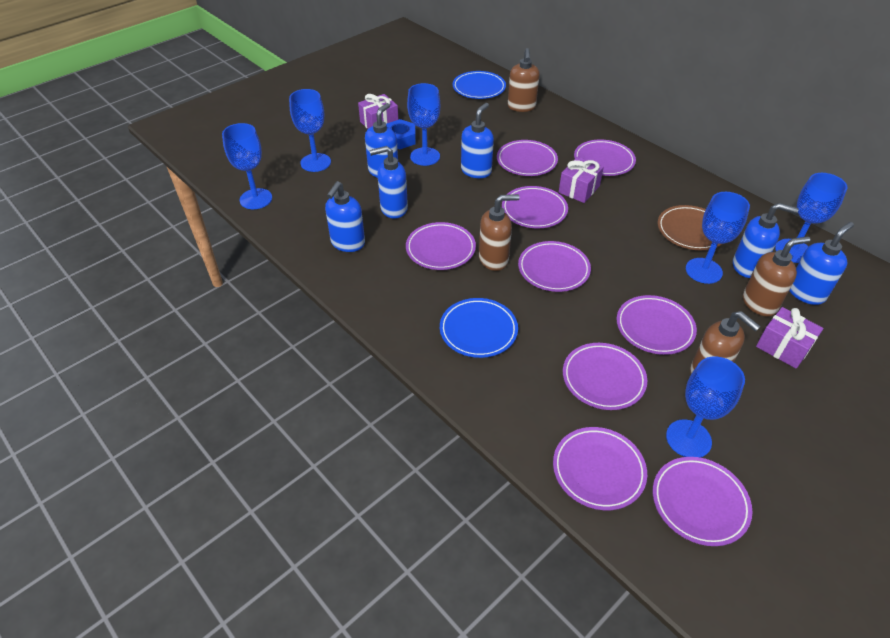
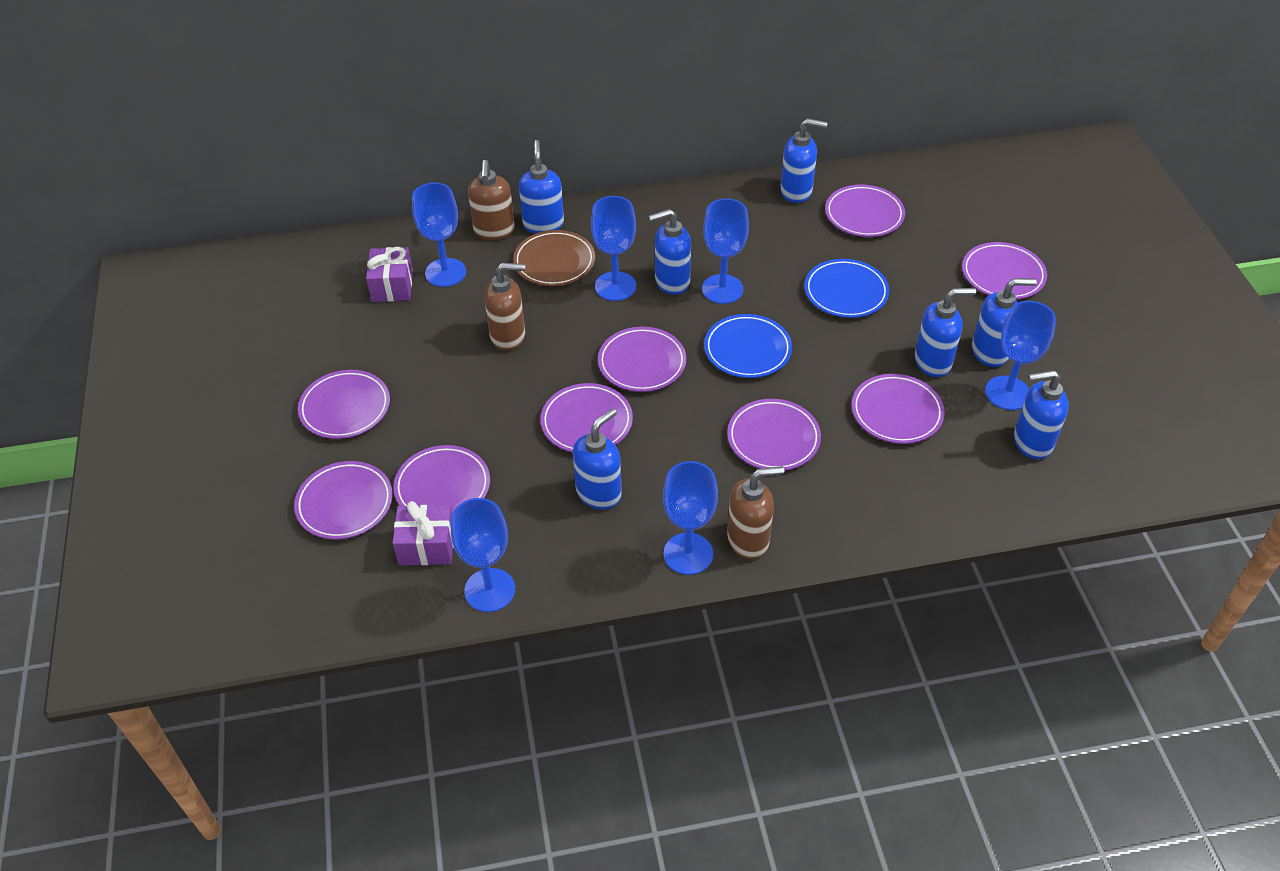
blue nut: [386,119,416,149] = 1 -> none = 0
blue soap dispenser: [325,181,365,252] [365,103,398,178] [370,146,408,219] [461,103,494,178] [733,203,799,278] [789,222,854,305] = 6 -> [519,140,564,234] [573,408,622,509] [649,209,691,295] [780,118,827,203] [914,288,976,377] [972,278,1037,367] [1014,370,1069,459] = 7
brown soap dispenser: [479,194,520,271] [508,48,540,112] [690,311,761,374] [743,236,810,316] = 4 -> [468,160,515,240] [484,263,525,351] [727,466,784,559] = 3
purple gift: [358,94,398,129] [559,157,604,203] [756,307,824,369] = 3 -> [366,247,413,302] [392,501,454,565] = 2

